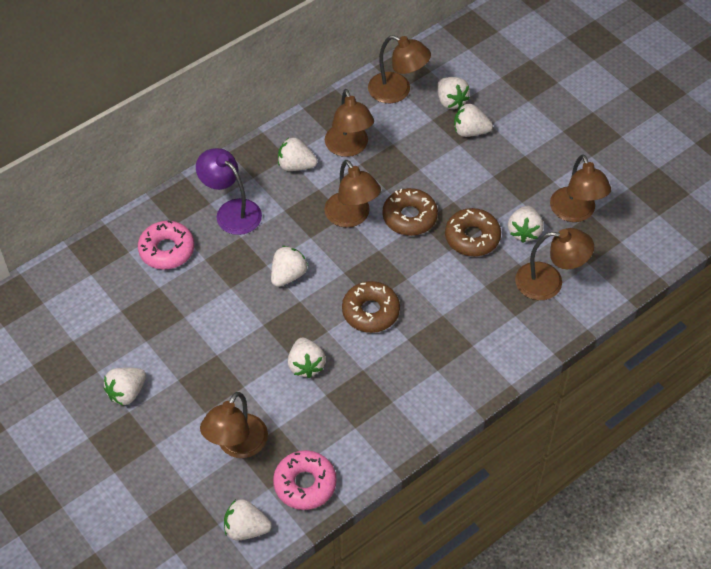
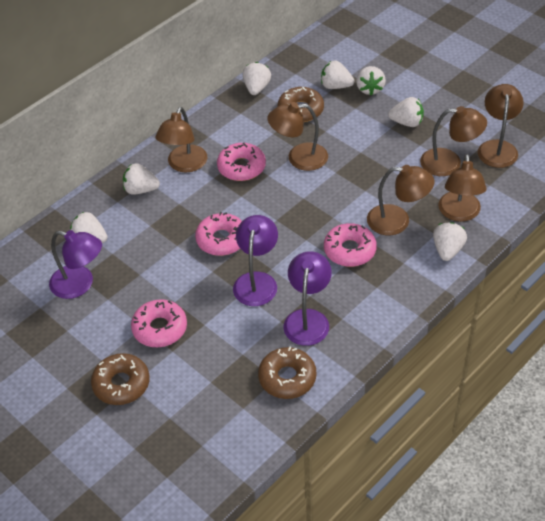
pink donut: [138,220,194,269] [273,450,337,510] = 2 -> [131,299,187,347] [195,212,242,256] [217,143,266,181] [324,223,377,267] = 4
purple lamp: [196,148,262,235] = 1 -> [49,230,102,299] [233,215,278,306] [283,251,332,346] = 3
white strawberry: [104,368,146,405] [224,499,272,540] [271,246,308,287] [278,138,317,171] [288,337,326,378] [437,77,470,109] [454,104,493,137] [508,206,544,242] = 8 -> [70,211,107,243] [123,163,160,195] [243,62,271,95] [321,61,354,89] [356,66,386,95] [388,97,424,127] [433,222,467,261] = 7

